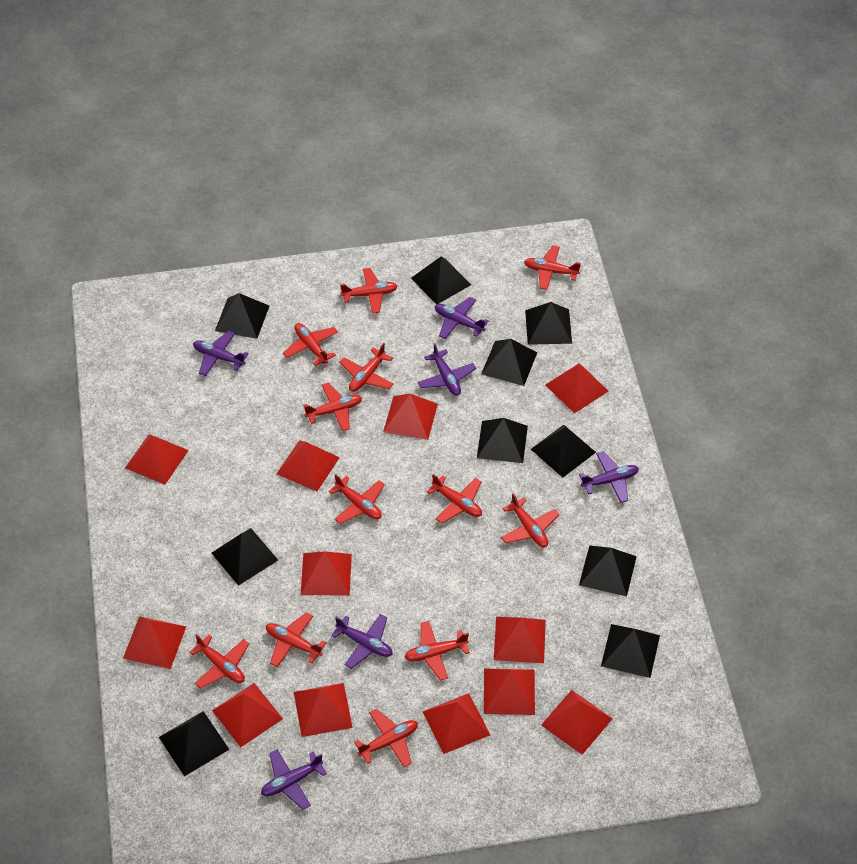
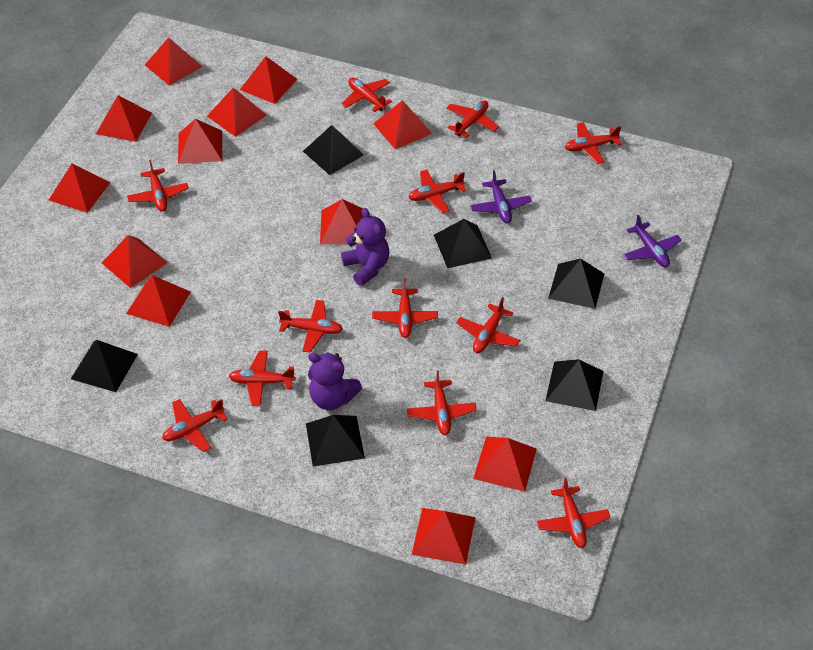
black pyramid: [159,711,230,776] [212,528,278,586] [215,293,269,339] [411,256,471,305] [477,418,528,463] [481,339,537,386] [525,302,572,345] [531,424,596,477] [579,545,637,596] [601,624,660,678] = 10 -> [71,340,138,392] [303,125,364,175] [306,415,365,467] [434,219,492,268] [545,359,604,411] [548,259,604,309] = 6
purple plane: [193,331,249,376] [261,749,327,810] [331,614,393,669] [418,343,476,396] [435,297,489,339] [579,451,639,503] = 6 -> [470,170,532,223] [623,215,682,267] = 2
purple teddy bear: none = 0 -> [308,352,362,410] [341,208,389,286] = 2

